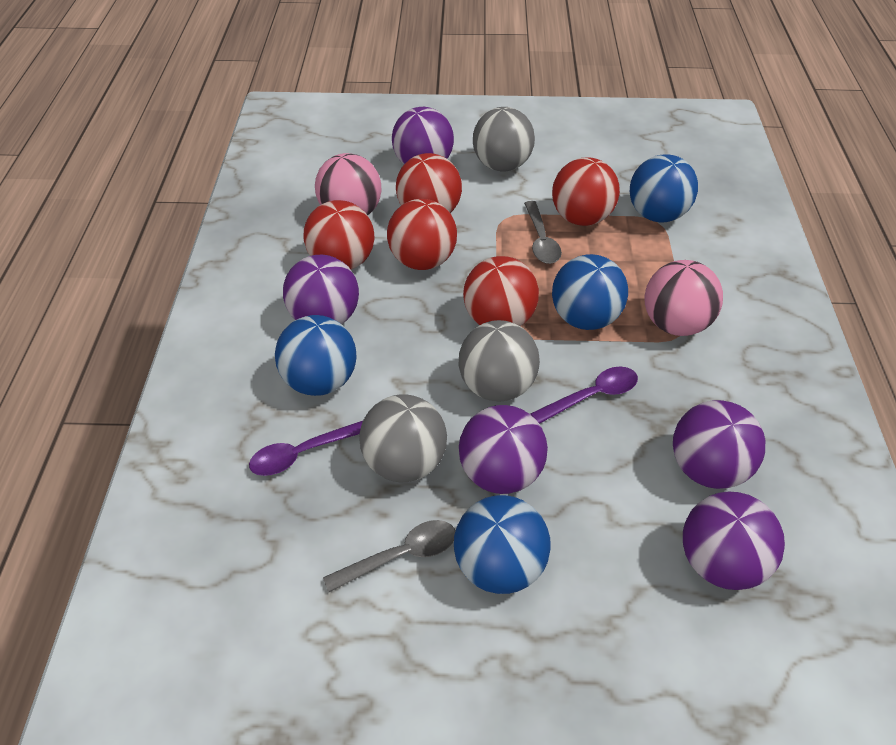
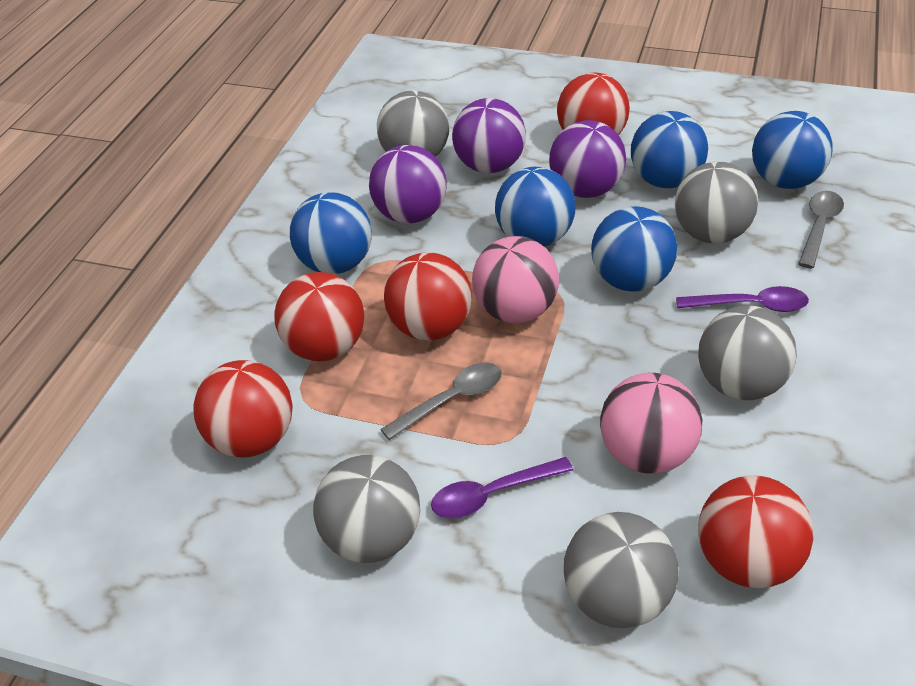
blue ball: [275,315,357,396] [454,495,551,594] [552,254,628,330] [630,155,698,222] = 4 -> [290,192,372,274] [495,167,576,247] [591,206,677,292] [631,111,708,188] [752,111,833,189] = 5
grey ball: [359,395,447,482] [458,320,540,401] [473,107,535,172] = 3 -> [313,455,420,563] [377,91,449,157] [564,512,679,628] [675,162,758,243] [698,305,797,400] = 5
purple ball: [283,255,359,324] [392,107,454,164] [459,405,548,494] [673,400,765,489] [683,491,785,590] = 5 -> [369,145,447,224] [452,98,526,173] [549,120,626,198] = 3

